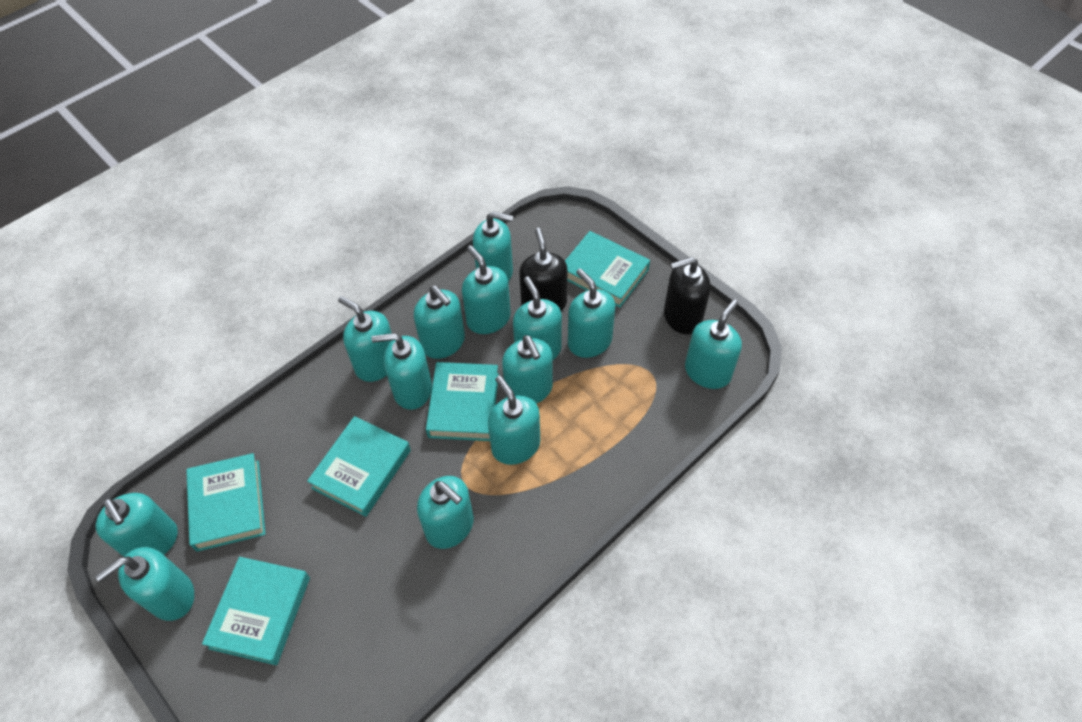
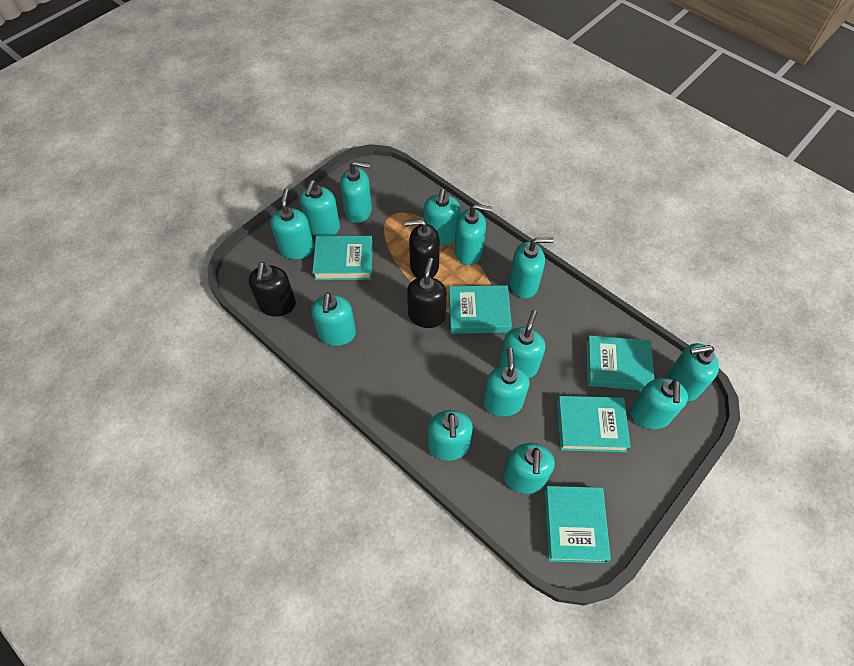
black soap dispenser: [519,228,568,311] [664,257,711,334] = 2 -> [249,262,296,317] [405,219,440,278] [407,258,447,328] = 3

